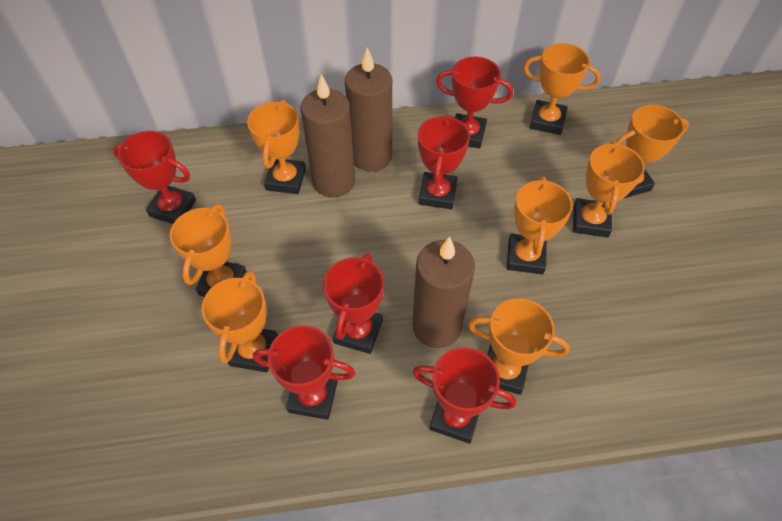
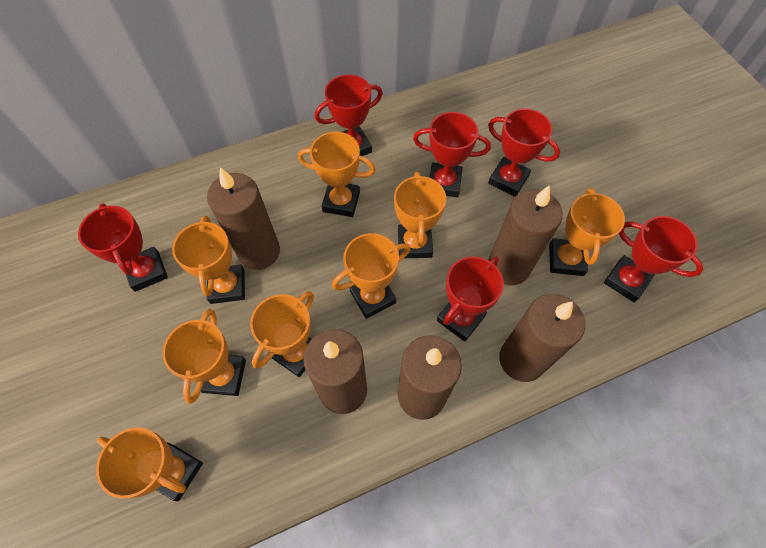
brown candle: [301,74,355,198] [345,47,392,172] [412,236,475,348] = 3 -> [207,167,280,270] [303,329,367,414] [398,335,462,420] [488,185,563,285] [499,294,585,382] = 5

